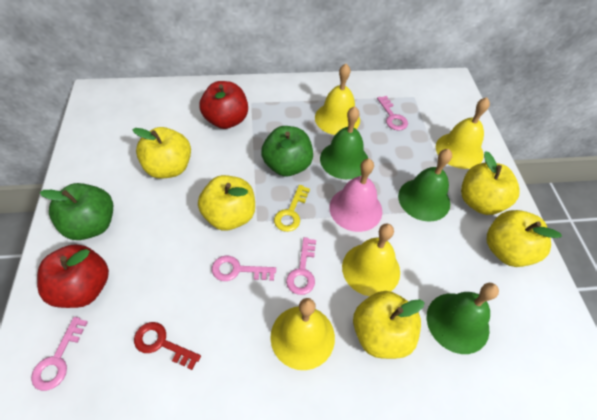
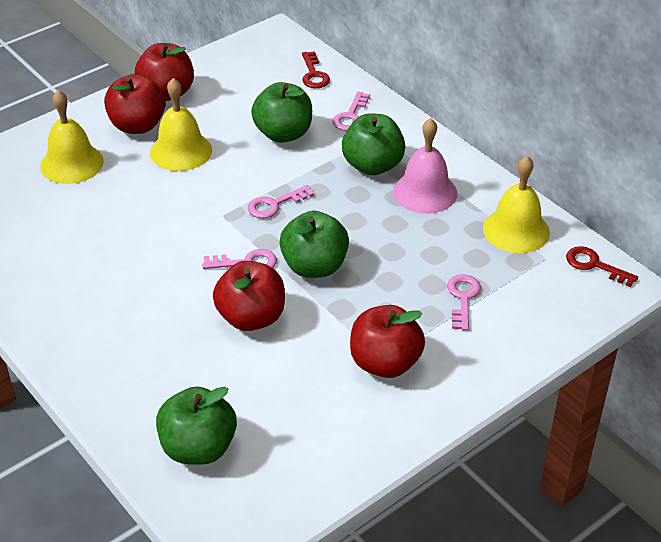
green apple: [40,183,113,240] [261,126,313,176] = 2 -> [156,387,237,465] [251,82,312,143] [279,211,349,278] [342,113,405,175] = 4
green bell: [320,106,368,179] [398,149,452,222] [427,283,499,354] = 3 -> none = 0
red apple: [37,244,109,308] [199,81,248,129] = 2 -> [104,74,166,134] [135,43,194,101] [213,261,285,331] [350,305,425,378] = 4
red key: [134,322,201,370] = 1 -> [302,51,330,88] [566,246,638,287] = 2
yellow apple: [132,127,191,179] [198,175,255,231] [353,291,424,359] [461,151,519,215] [487,210,562,267] = 5 -> none = 0
yellow bell: [270,298,335,370] [315,64,360,135] [342,224,400,296] [436,97,490,169] = 4 -> [40,90,104,184] [150,78,212,171] [483,156,550,253] = 3
yellow key: [274,185,310,232] = 1 -> none = 0

